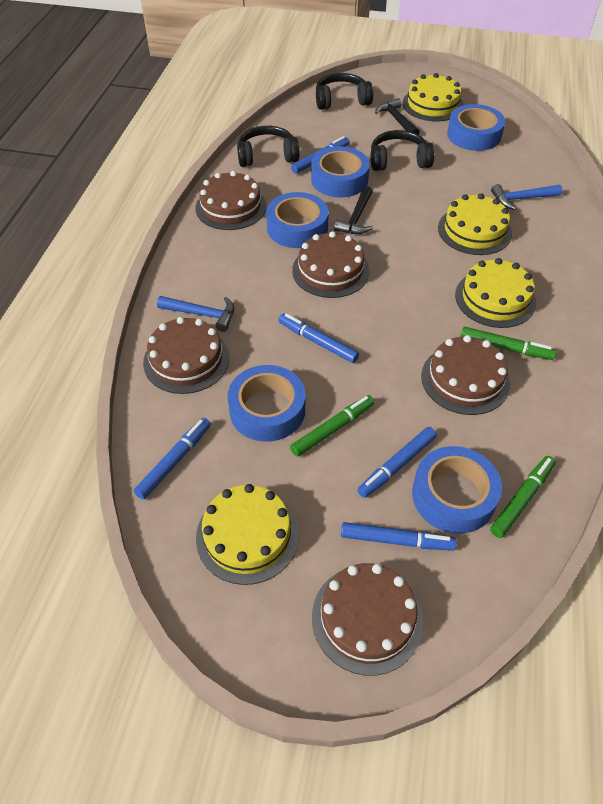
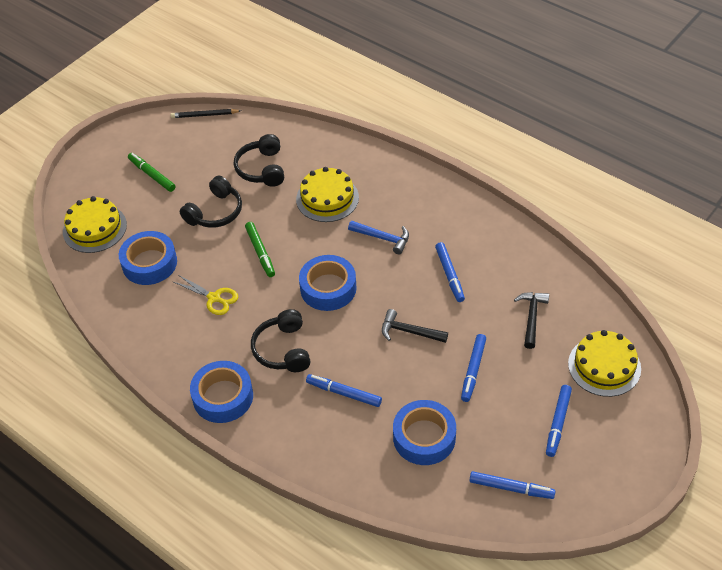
black pencil: none = 0 -> [171,109,241,118] = 1
blue hammer: [157,296,234,332] [491,184,562,210] = 2 -> [348,221,409,254] = 1
blue tape: [227,365,305,442] [266,192,329,248] [311,146,370,197] [412,446,502,534] [447,104,505,151] = 5 -> [119,231,177,285] [190,361,253,423] [299,255,357,311] [393,400,456,465] = 4
brown cake: [143,317,230,394] [195,171,267,230] [292,231,369,298] [312,563,423,676] [421,335,510,415] = 5 -> none = 0
green marker: [290,395,375,457] [460,327,556,360] [490,456,556,538] = 3 -> [128,153,176,192] [245,222,275,277] = 2
yellow cake: [196,484,299,585] [402,73,464,121] [438,193,512,255] [455,258,536,328] = 4 -> [63,196,127,253] [296,167,359,222] [568,330,641,397] = 3
yellow scissors: none = 0 -> [172,275,238,315] = 1

